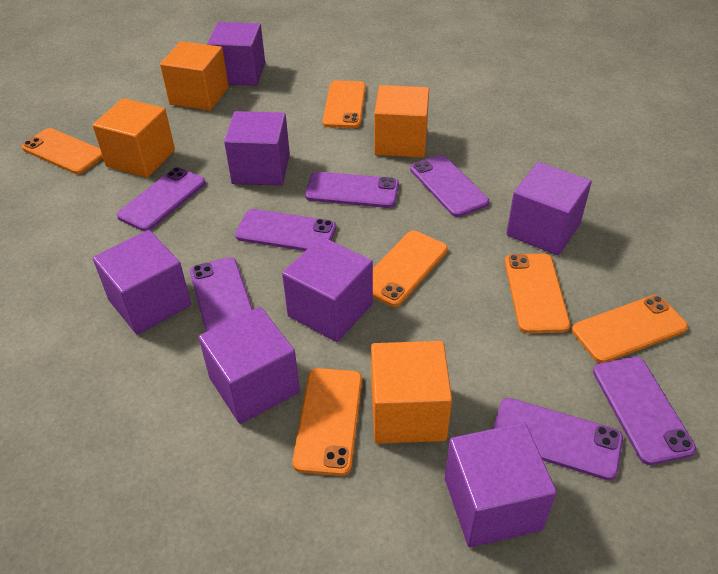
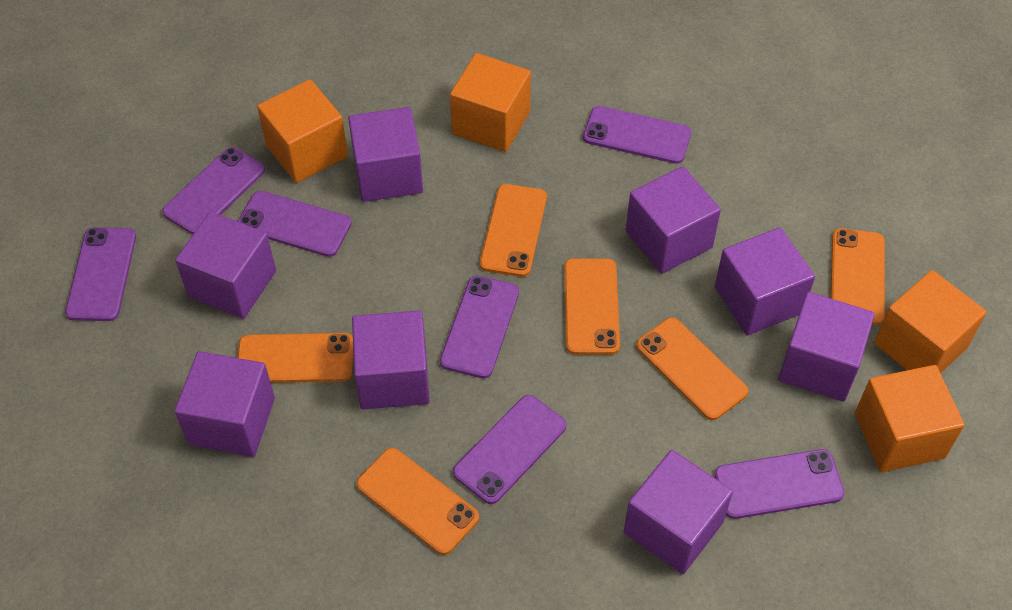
purple cube: [93,230,191,335] [199,307,300,424] [207,22,265,86] [224,111,290,186] [282,237,373,342] [445,423,557,547] [506,162,592,255] = 7 -> [174,351,275,457] [175,212,276,319] [348,107,423,202] [352,310,430,410] [624,450,733,574] [626,166,721,274] [715,227,815,335] [778,292,875,402] = 8

